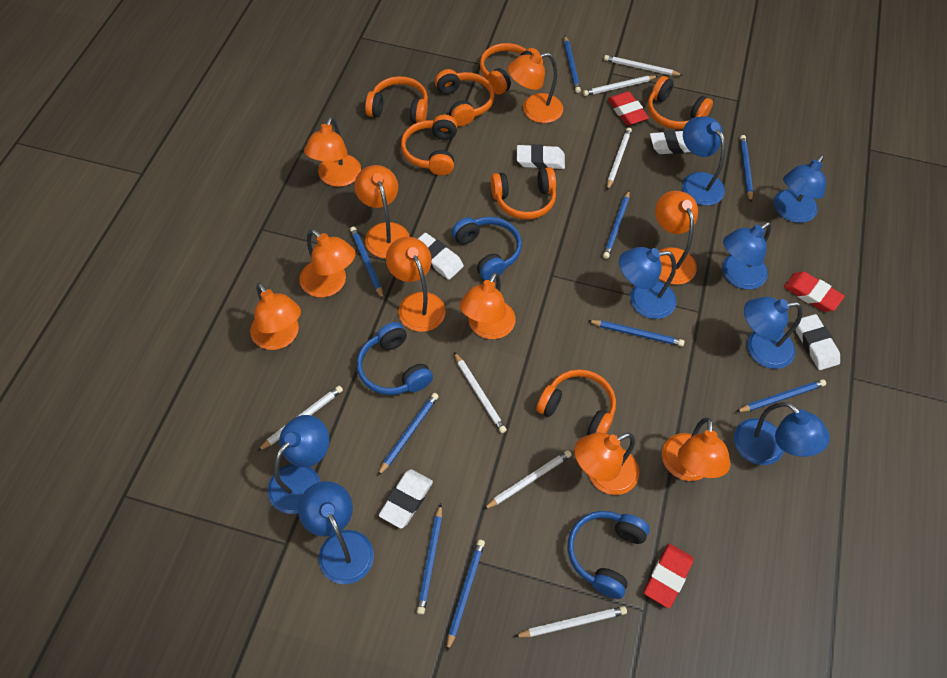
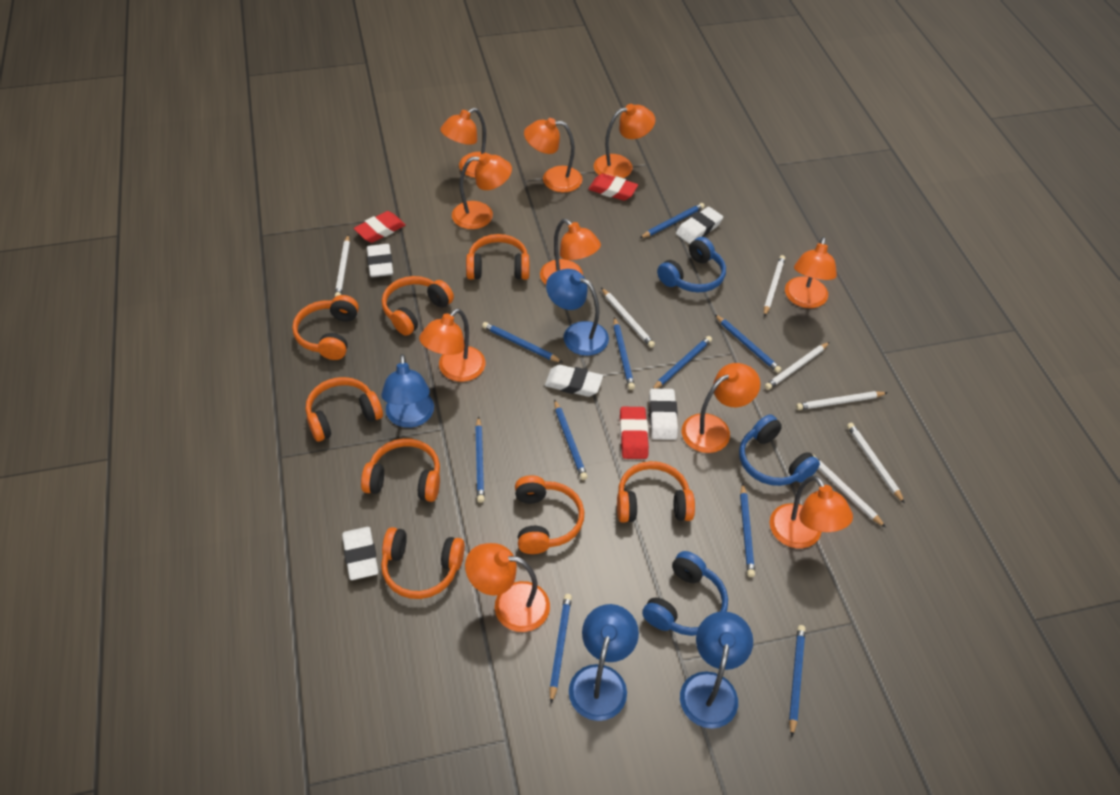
blue lamp: [268,415,329,514] [298,481,374,584] [619,247,677,319] [682,116,725,206] [722,222,771,289] [734,402,830,465] [744,297,803,369] [774,154,826,223] = 8 -> [381,354,434,428] [546,269,609,356] [569,604,639,721] [680,611,753,729] = 4
blue pencil: [350,226,384,300] [377,393,439,476] [417,504,442,615] [447,540,485,651] [564,36,581,93] [588,320,684,347] [603,191,630,259] [736,379,826,412] [740,135,753,202] = 9 -> [475,416,485,503] [482,322,563,363] [550,594,572,704] [554,399,588,480] [613,317,635,390] [640,203,705,238] [653,336,712,389] [715,315,782,373] [740,483,755,577] [789,625,806,737] = 10
orange headphones: [365,76,428,123] [401,115,457,175] [435,69,495,126] [480,43,543,94] [491,167,556,219] [536,369,616,435] [647,76,713,129] = 7 -> [292,295,359,360] [306,377,383,442] [361,438,440,502] [381,527,465,599] [382,276,454,336] [466,234,529,280] [515,475,584,554] [617,461,695,523] = 8

